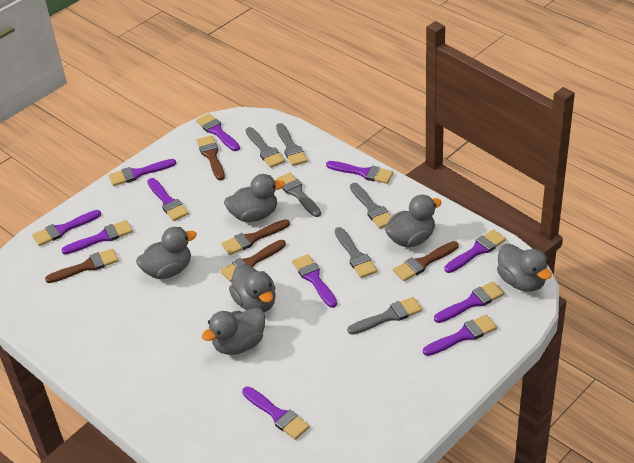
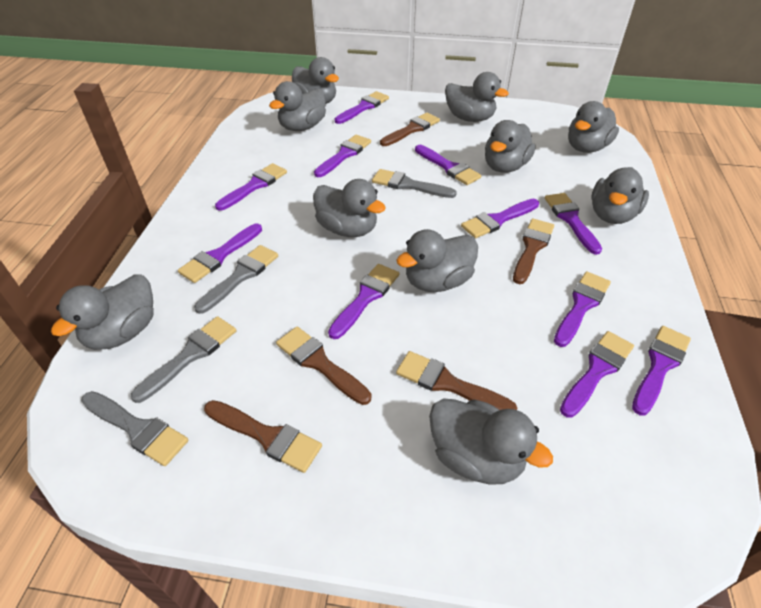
grey brush: [246,127,285,168] [276,123,308,166] [276,172,321,217] [335,227,377,278] [347,297,422,335] [350,183,392,229] = 6 -> [81,391,189,466] [131,316,236,403] [194,245,278,314] [372,169,457,198] = 4
grey duck: [136,227,197,279] [202,307,265,355] [224,174,285,222] [229,264,276,312] [385,194,442,247] [497,243,552,292] = 6 -> [51,275,154,350] [269,81,326,131] [292,57,339,104] [313,179,386,237] [396,229,478,292] [429,398,553,485] [445,72,509,122] [485,120,536,173] [568,101,619,153] [591,167,649,224] = 10

